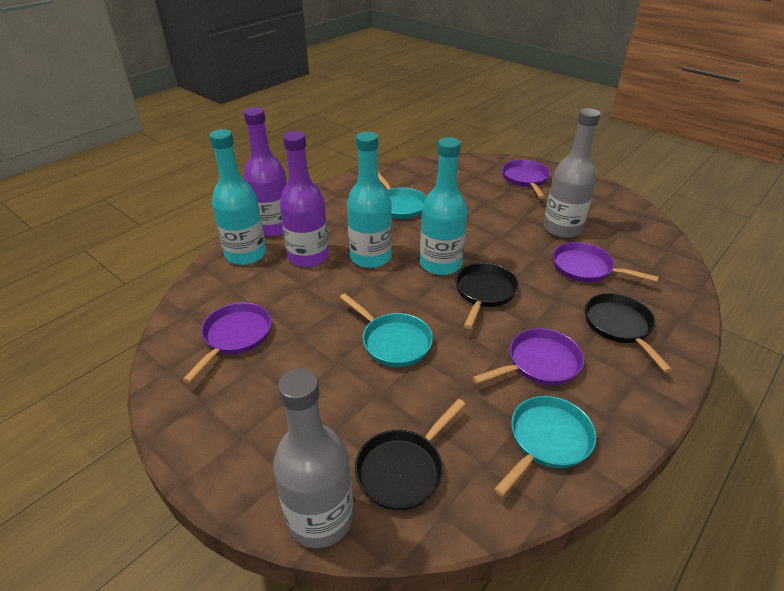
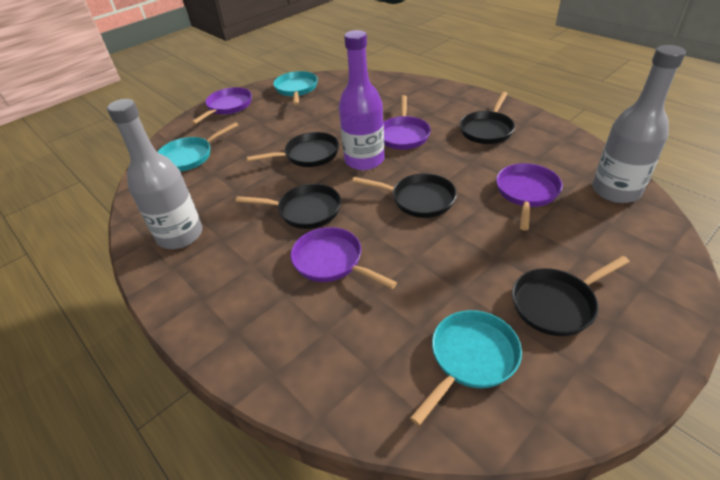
black pan: [355,399,466,510] [455,263,519,329] [585,293,672,373] = 3 -> [235,184,341,229] [247,132,339,167] [352,173,457,218] [460,92,515,144] [512,256,630,336] = 5
purple bottle: [243,107,287,236] [280,131,329,267] = 2 -> [339,30,384,170] = 1
turquoise bottle: [209,129,266,265] [347,132,392,268] [420,137,467,275] = 3 -> none = 0

